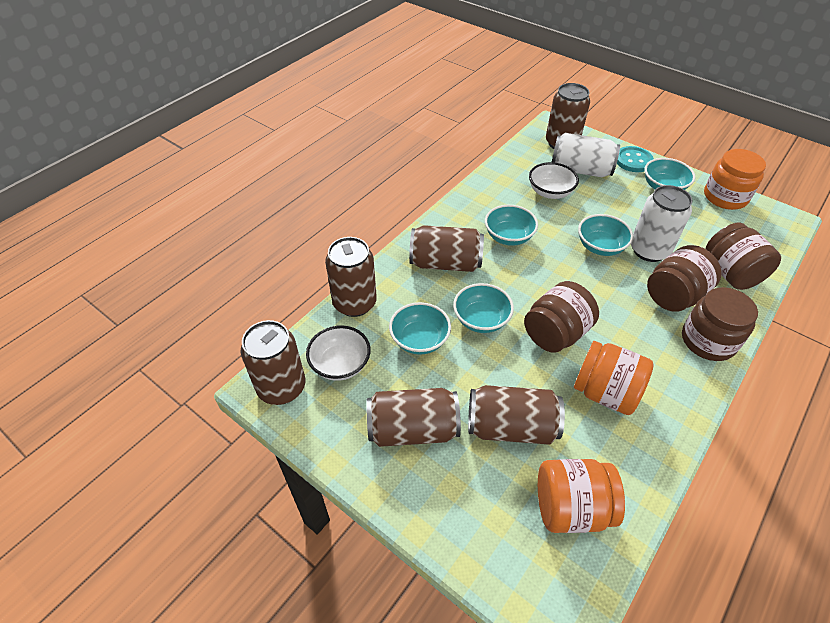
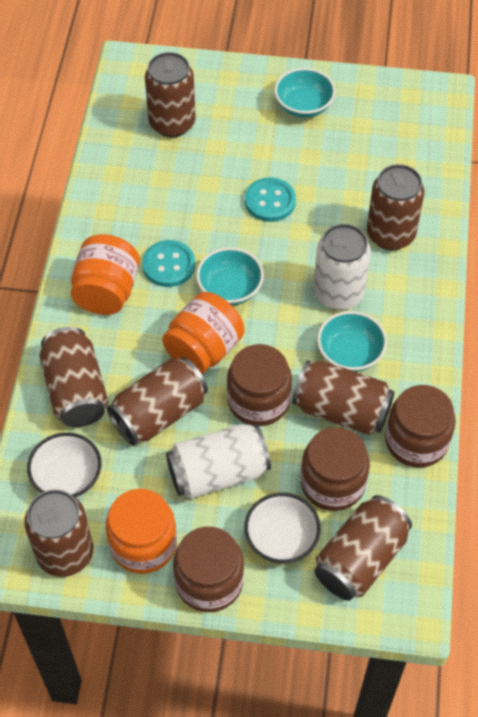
brown can: [240,320,306,405] [325,237,377,317] [366,388,461,447] [409,225,484,272] [468,385,565,445] [546,83,590,149] = 6 -> [24,489,93,577] [39,327,108,427] [107,357,208,445] [145,52,196,137] [292,360,395,435] [314,495,412,601] [367,164,425,250] = 7
turquoise bowl: [389,302,451,355] [453,283,514,333] [485,205,538,246] [578,214,633,256] [645,158,695,190] = 5 -> [196,247,264,305] [274,68,336,118] [317,311,387,372] = 3
turquoise button: [617,146,654,172] = 1 -> [142,240,195,287] [245,177,296,222] = 2

